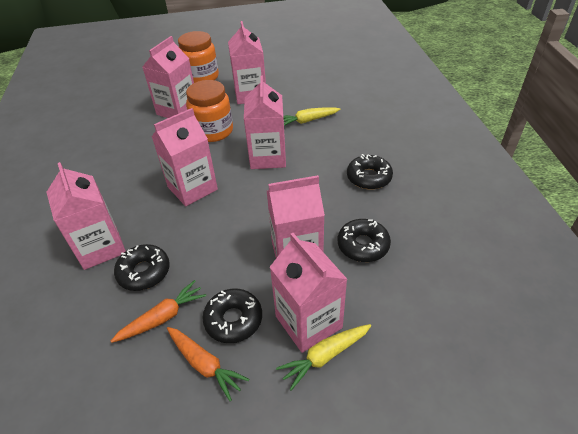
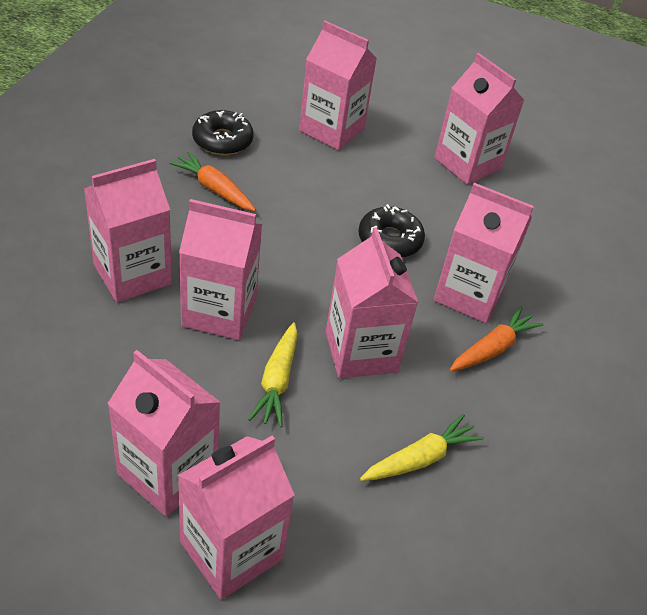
black donut: [114,244,170,291] [202,288,262,343] [338,219,391,262] [347,154,393,190] = 4 -> [192,110,254,155] [358,204,425,258] = 2
orange jar: [178,31,219,83] [186,80,233,142] = 2 -> none = 0
pink carton: [46,162,126,270] [143,36,194,118] [152,108,218,206] [228,21,266,104] [244,76,286,169] [267,175,325,258] [270,233,347,353] = 7 -> [84,159,172,303] [107,350,221,517] [177,436,295,600] [179,199,262,340] [299,20,377,150] [326,227,418,379] [434,53,525,185] [434,183,534,323] = 8

